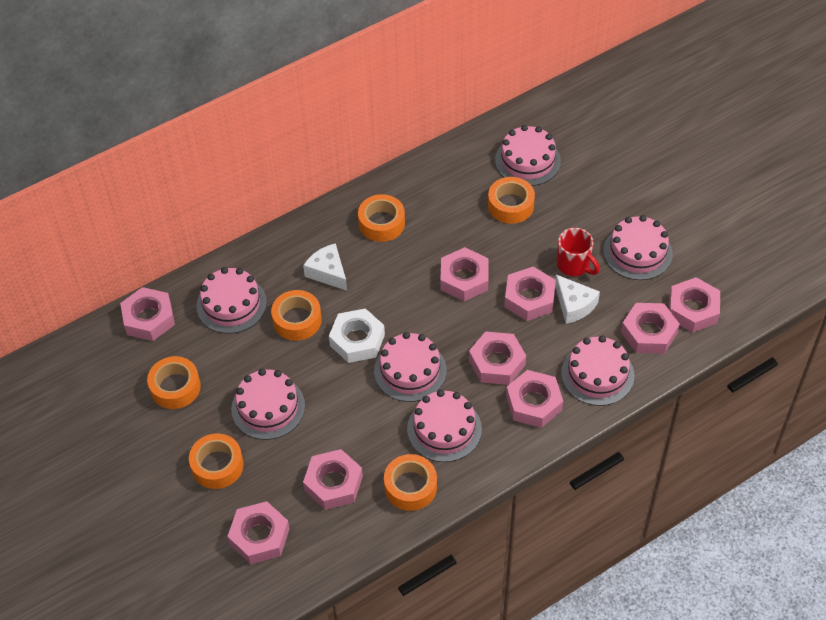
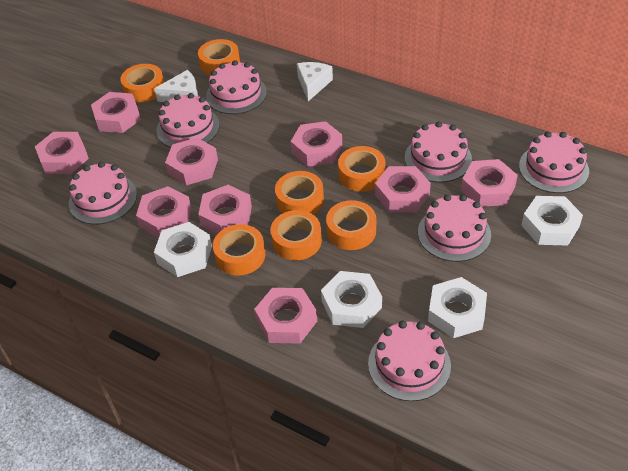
orange tape: [147,356,201,409] [189,433,244,489] [271,290,322,341] [358,194,405,242] [384,454,437,511] [488,177,535,224] = 6 -> [120,64,164,102] [198,39,240,75] [213,224,265,276] [271,210,322,260] [275,171,324,215] [326,200,376,250] [338,146,385,192] = 7
red mug: [557,228,600,276] = 1 -> none = 0
white nut: [329,308,385,363] = 1 -> [154,222,212,277] [321,271,382,328] [428,277,487,338] [521,196,583,246] = 4

